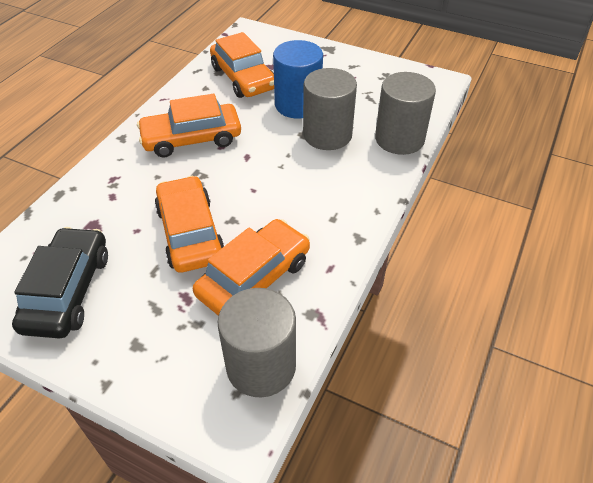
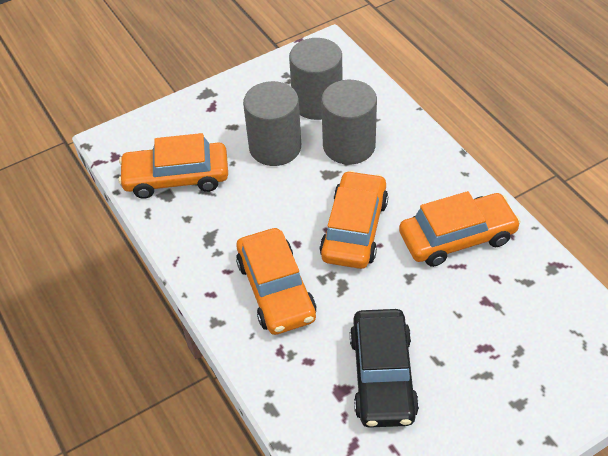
blue cylinder: [273,40,323,119] = 1 -> none = 0

